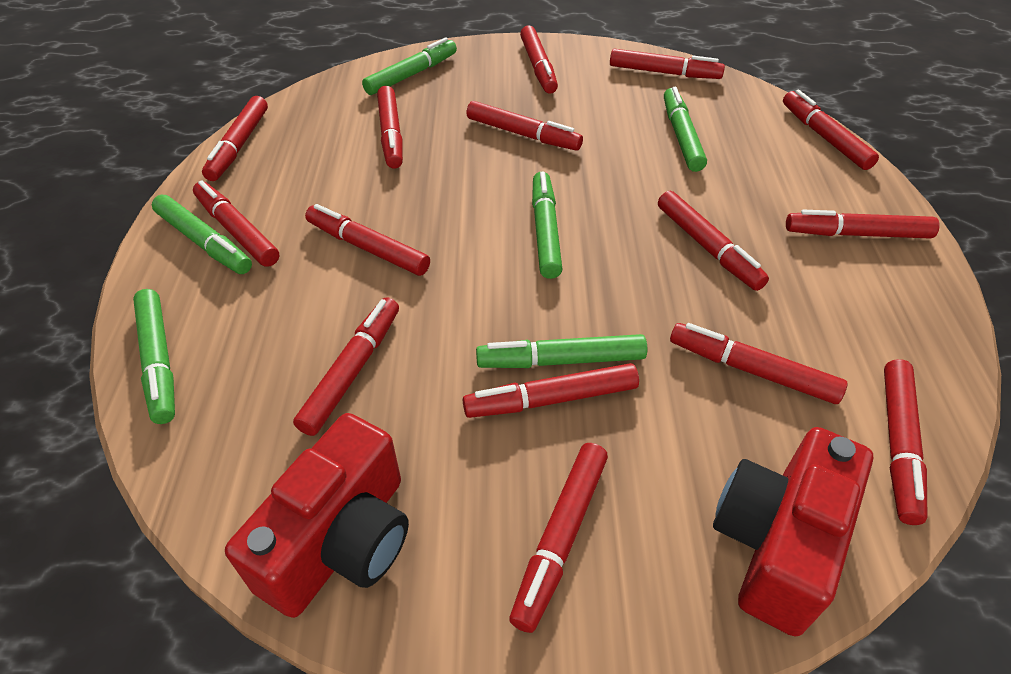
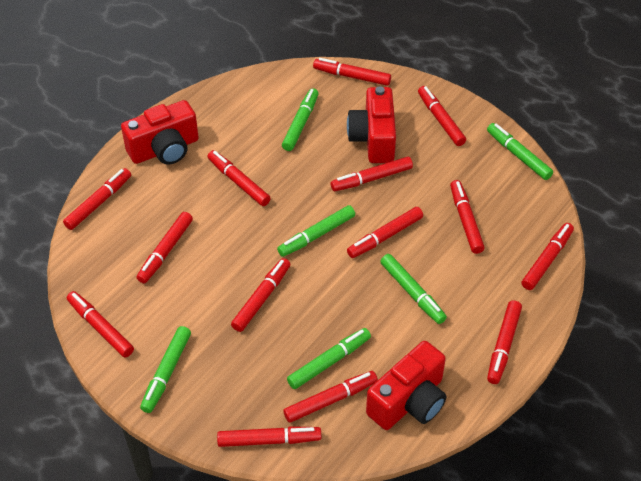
red camera: [225,413,409,618] [713,427,873,636] = 2 -> [121,100,199,165] [347,86,396,163] [366,341,446,430] = 3
red marker: [193,180,279,267] [202,96,268,181] [293,297,399,436] [305,204,430,276] [377,86,403,169] [463,363,639,418] [466,101,583,151] [509,443,608,633] [520,25,558,94] [610,49,725,79] [658,191,769,291] [670,323,847,404] [783,90,879,170] [786,210,940,239] [884,359,928,525] = 15 -> [63,168,131,230] [67,291,134,358] [137,212,193,283] [208,150,271,206] [217,426,321,447] [231,258,290,332] [283,371,378,423] [313,58,391,86] [331,157,413,191] [347,207,423,258] [418,86,466,146] [450,180,485,254] [487,300,522,384] [522,223,574,290] = 14

